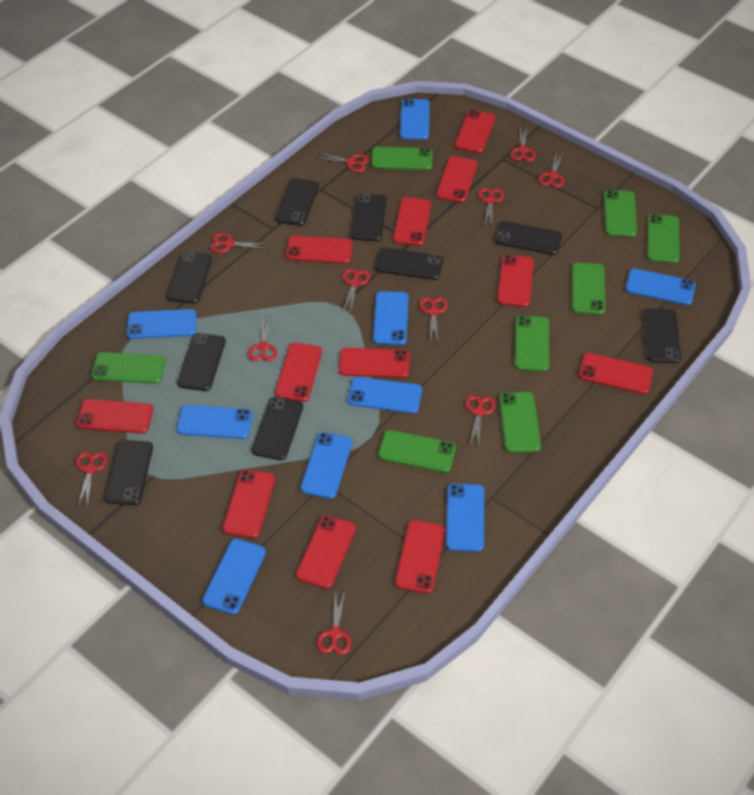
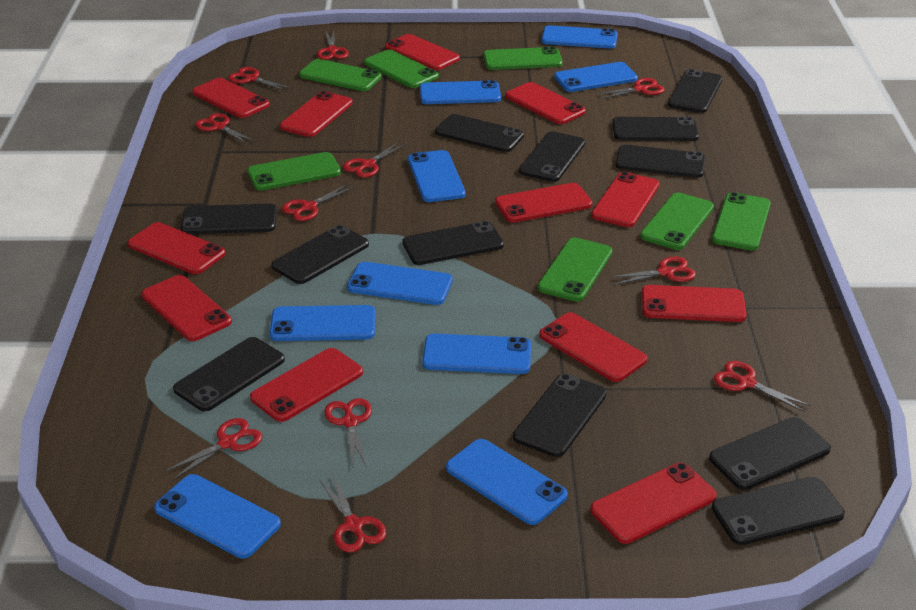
black phone: [104,440,153,505] [167,252,212,304] [177,333,226,391] [252,397,303,460] [275,178,319,226] [351,194,387,241] [375,248,443,280] [494,221,562,255] [643,308,681,363] = 9 -> [173,337,285,411] [180,204,277,234] [271,225,369,284] [403,221,504,265] [435,114,524,152] [513,374,607,457] [519,131,585,182] [612,117,699,141] [615,145,706,178] [668,69,723,113] [709,417,831,490] [711,477,845,545] = 12
green phone: [91,352,166,384] [371,147,433,170] [378,430,456,473] [499,392,541,453] [515,316,549,371] [572,263,605,315] [604,190,637,237] [647,214,680,263] = 8 -> [247,152,341,191] [299,59,382,91] [364,49,439,88] [483,46,563,70] [538,238,612,302] [640,192,714,250] [712,192,771,251] = 7

